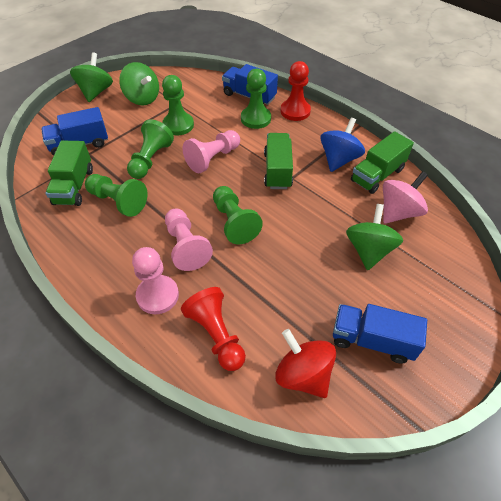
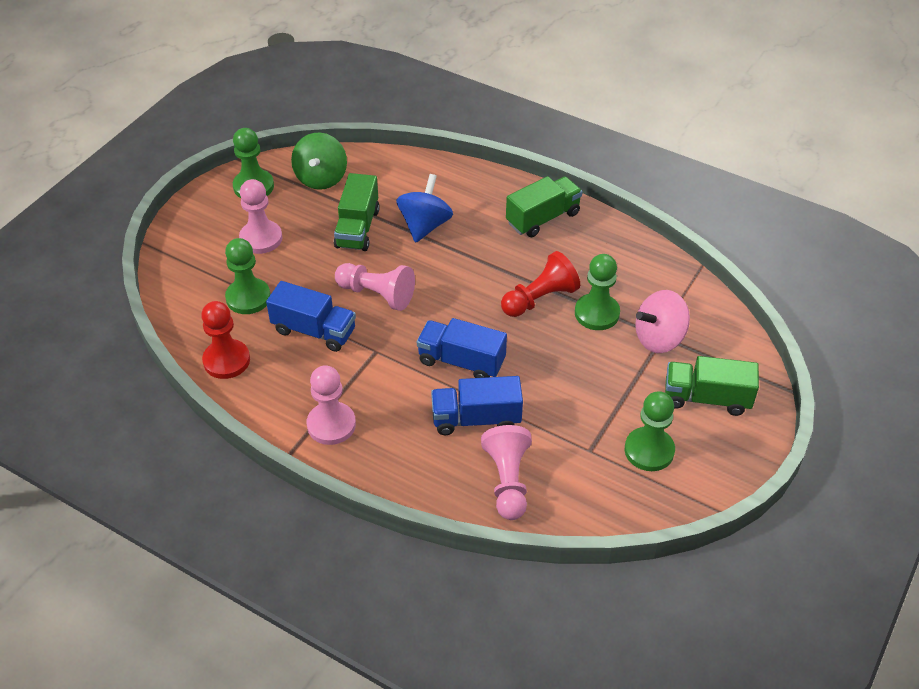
green pawn: [85,174,147,217] [127,119,174,179] [162,75,194,135] [213,186,263,244] [241,69,271,129] = 5 -> [225,238,270,314] [233,128,274,198] [575,254,620,330] [625,391,675,471] = 4
green spinning top: [70,52,113,102] [119,62,159,106] [346,204,403,270] = 3 -> [291,133,347,190] = 1
pink pawn: [132,247,179,314] [165,209,213,271] [183,130,240,173] = 3 -> [239,179,282,254] [307,365,356,445] [335,263,415,311] [481,425,532,520] = 4
red spinning top: [275,329,336,398] = 1 -> none = 0

